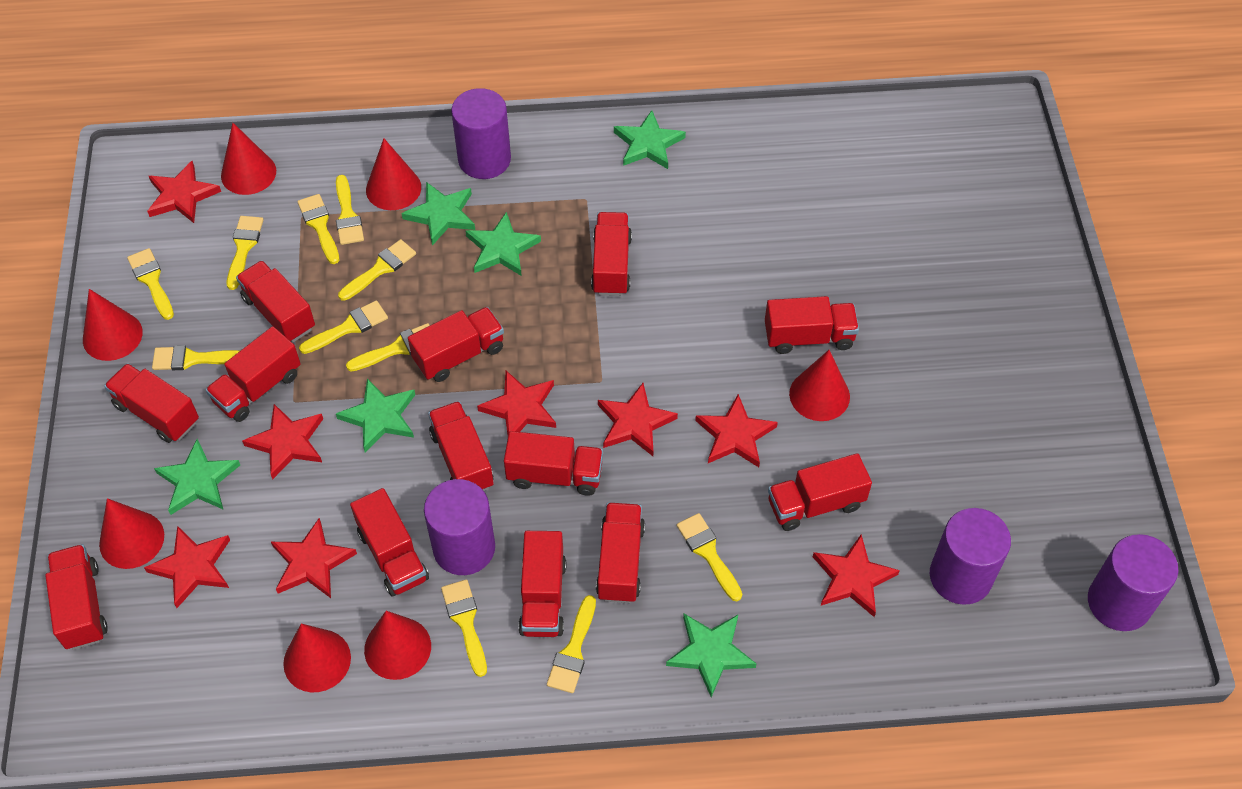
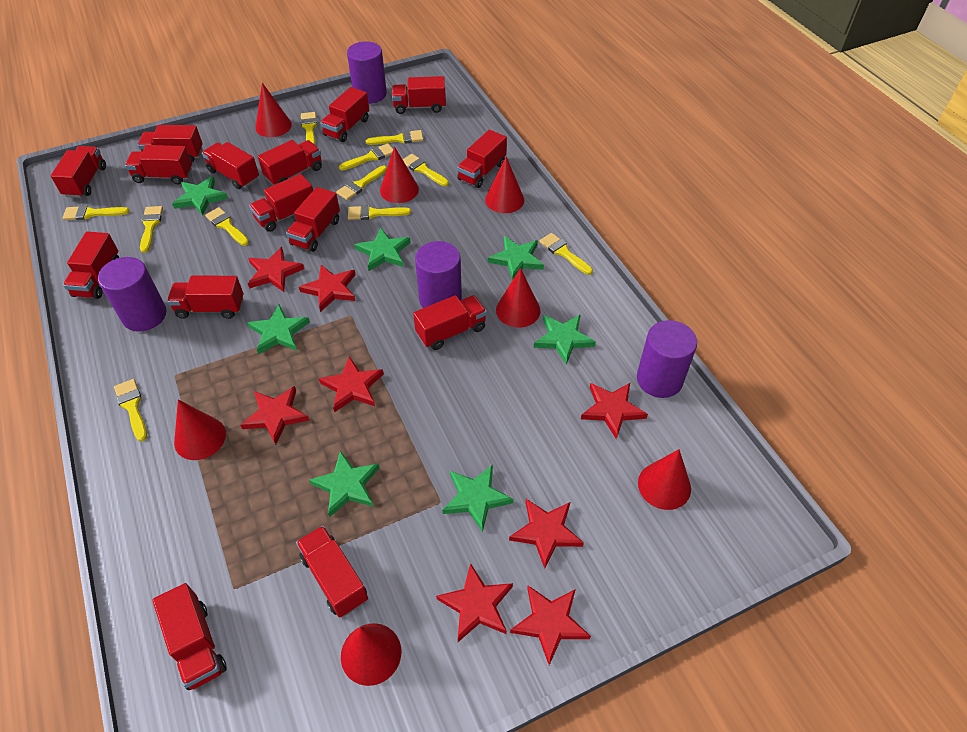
green star: [154,439,240,515] [336,378,415,453] [402,182,475,246] [466,212,541,276] [614,110,686,169] [666,614,757,697] = 6 -> [172,176,228,216] [247,305,310,354] [309,451,380,517] [355,227,411,271] [442,465,514,532] [488,236,544,280] [534,314,596,364] = 7
red truck: [45,544,108,650] [104,363,199,443] [206,326,301,422] [236,260,315,343] [350,488,429,597] [408,307,504,382] [428,401,494,491] [504,431,603,496] [518,531,566,637] [591,212,632,296] [596,503,645,603] [765,296,859,354] [768,453,872,531] = 13 -> [51,146,106,198] [63,232,119,299] [125,145,192,184] [138,125,203,163] [152,583,227,690] [167,276,243,319] [202,142,259,189] [249,174,313,232] [258,140,322,185] [286,187,340,252] [296,526,368,618] [320,87,369,142] [392,76,446,114] [413,295,487,350] [457,130,507,188] = 15

